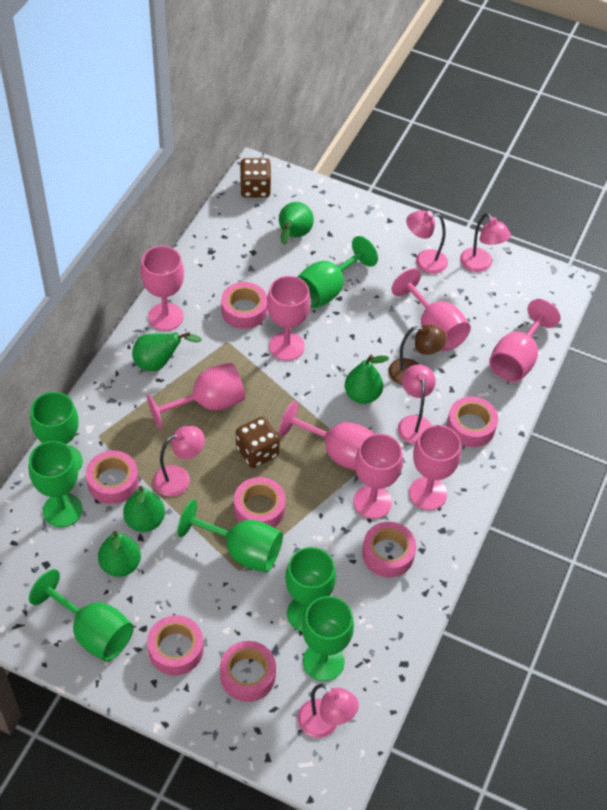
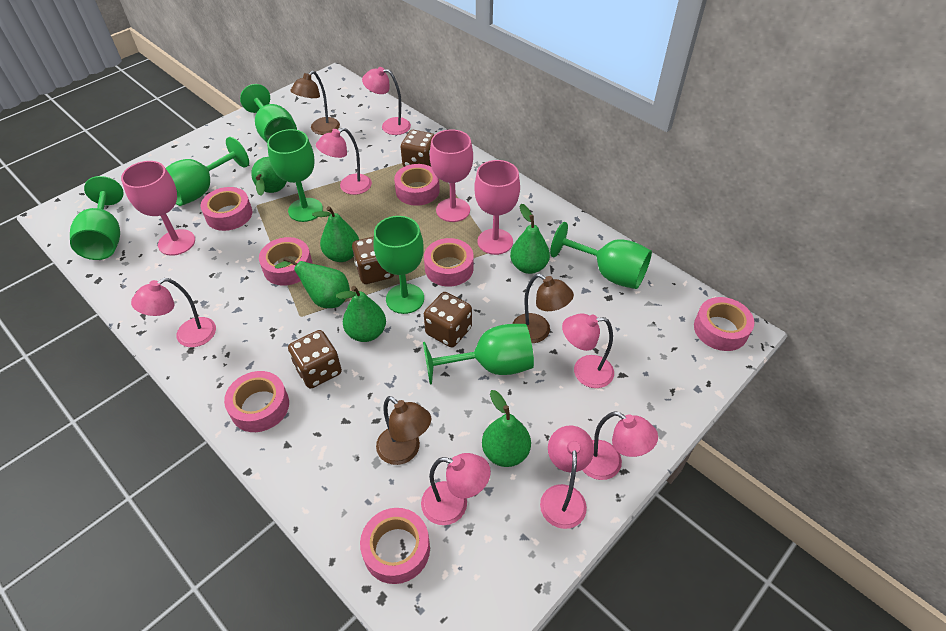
brown dice: [236,417,280,468] [240,158,271,198] = 2 -> [288,330,342,389] [352,236,394,284] [401,130,435,167] [424,292,472,348] = 4
brown lamp: [389,325,447,385] = 1 -> [291,71,340,135] [376,396,431,465] [513,274,574,343] = 3
green pear: [98,531,141,577] [123,486,165,532] [132,332,202,371] [279,202,314,244] [345,355,389,404] = 5 -> [251,157,287,195] [275,257,350,308] [312,206,359,262] [336,286,386,342] [482,390,531,467] [510,204,550,274] = 6
pink goblet: [140,246,184,331] [147,363,245,430] [267,276,311,361] [279,401,375,471] [353,433,403,519] [391,268,471,351] [409,425,461,510] [489,299,561,382] = 8 -> [121,161,195,256] [430,129,473,222] [474,160,520,255] = 3
pink lamp: [153,426,205,496] [297,684,359,738] [398,364,436,444] [406,210,448,274] [460,213,511,272] = 5 -> [131,278,216,347] [316,128,372,195] [362,67,411,135] [421,453,491,525] [540,425,594,529] [562,314,614,388] [582,411,658,480] = 7

